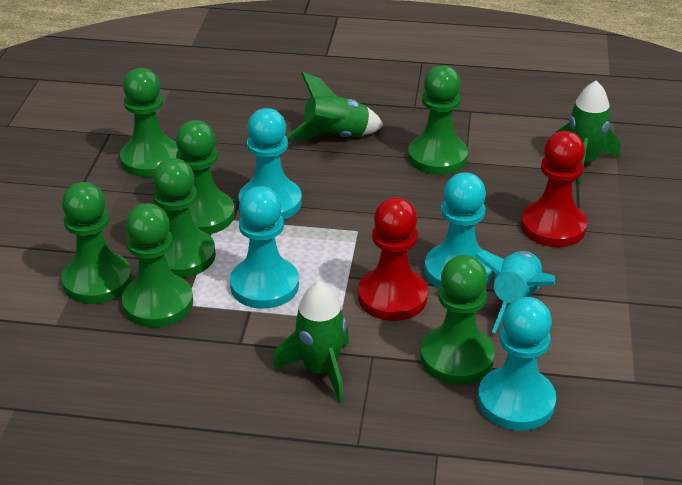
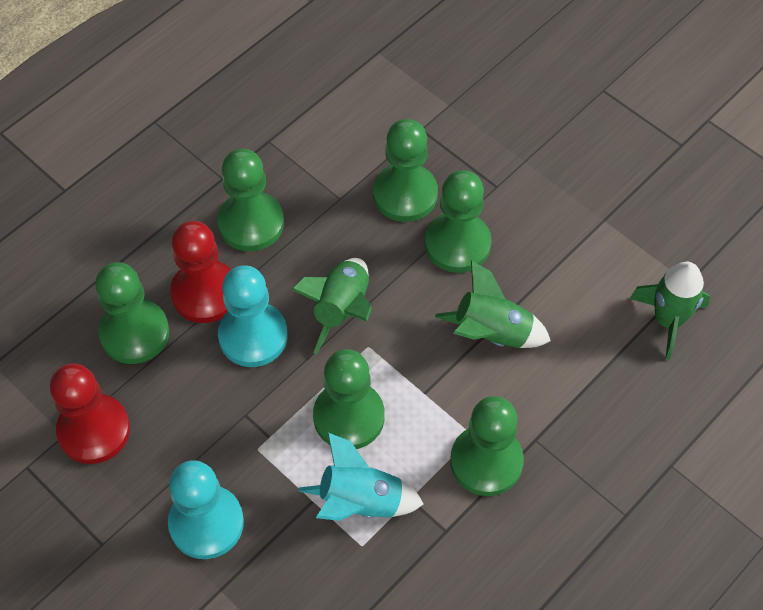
green pawn: [61,182,132,304] [120,68,178,177] [122,203,193,327] [153,158,216,277] [176,120,235,234] [408,65,468,175] [420,255,495,384] = 7 -> [95,262,169,364] [217,149,284,251] [313,349,385,449] [373,119,438,222] [425,170,492,273] [450,396,524,496] = 6
turquoise pawn: [230,186,299,309] [239,108,302,220] [424,173,492,288] [478,297,556,431] = 4 -> [168,460,244,559] [218,265,288,367] = 2

